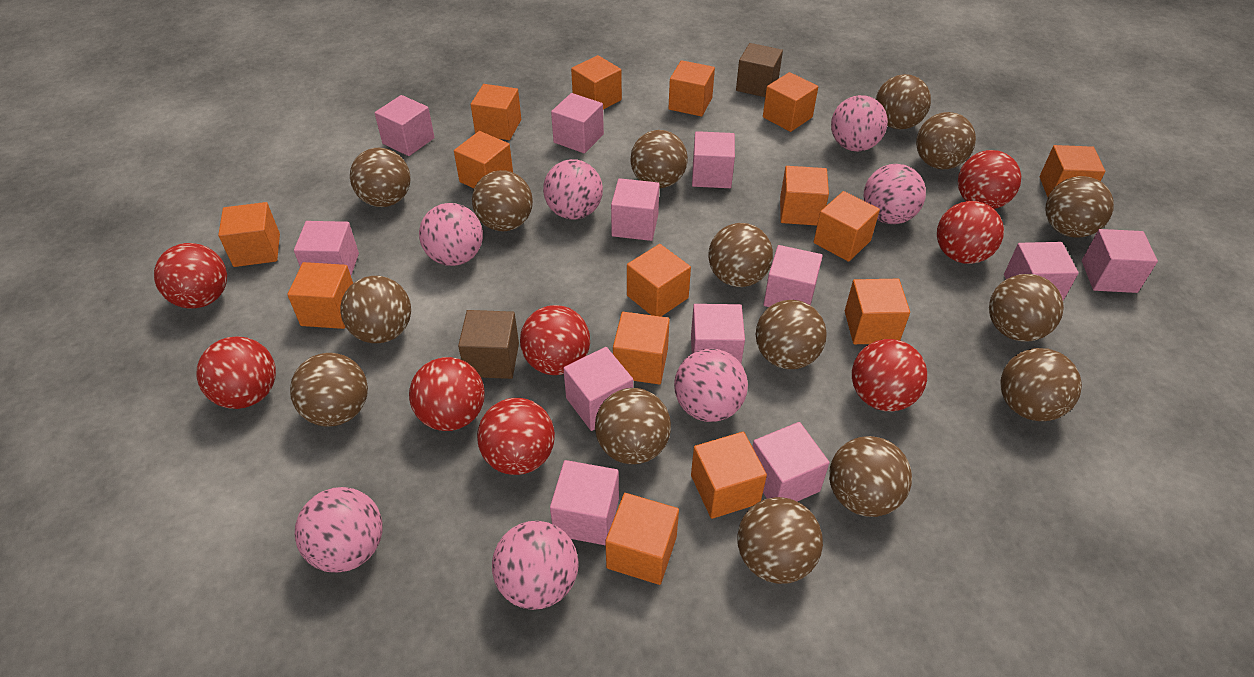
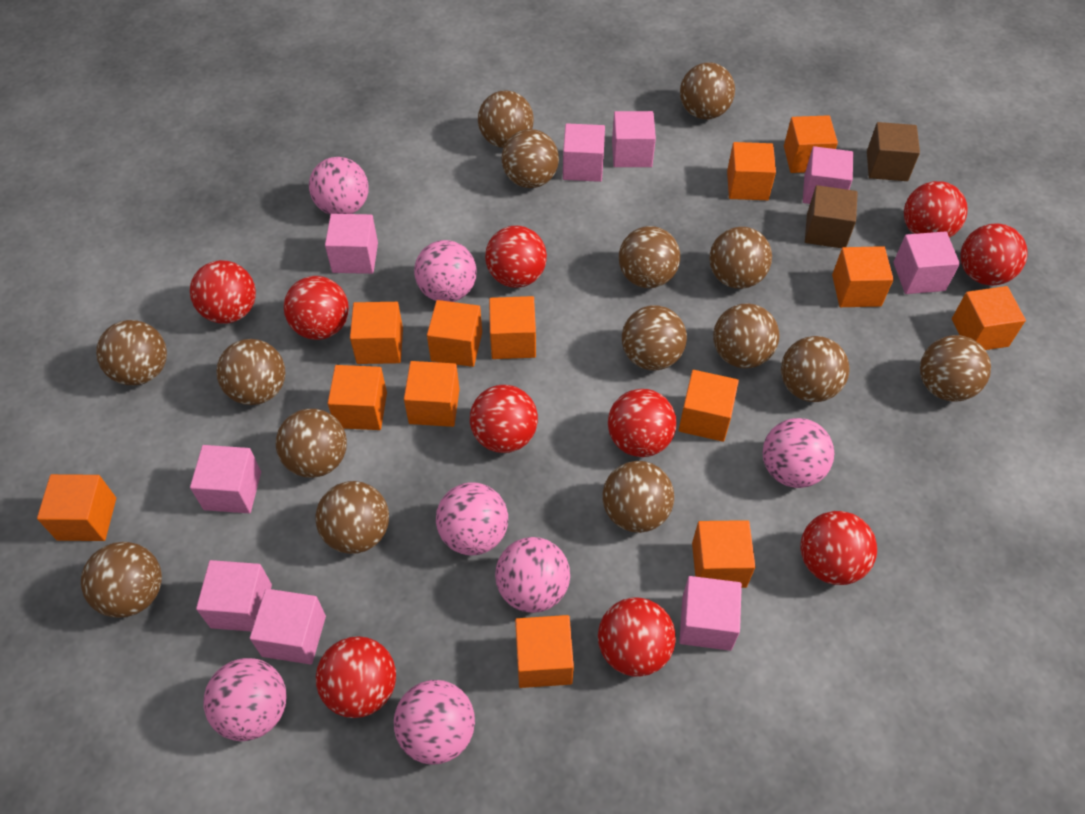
orange cube: [218,202,280,267] [287,262,353,329] [454,131,513,188] [471,84,521,140] [571,55,622,110] [605,493,679,585] [613,312,670,385] [627,244,691,317] [668,60,715,117] [691,432,767,519] [763,72,818,132] [780,166,829,226] [814,191,880,262] [845,279,910,344] [1040,145,1105,197] = 15 -> [37,474,116,541] [328,365,387,430] [350,302,403,364] [404,361,460,427] [427,300,482,367] [489,296,536,359] [515,615,574,688] [679,370,739,442] [692,520,755,588] [727,142,776,200] [784,115,838,173] [832,246,894,307] [952,286,1026,350] = 13
pink cube: [294,221,359,275] [375,95,435,156] [550,460,619,545] [551,93,604,153] [563,347,633,431] [611,178,659,241] [691,304,745,363] [692,131,735,188] [752,422,830,502] [763,245,823,307] [1004,242,1079,301] [1082,229,1158,293] = 12 -> [190,445,261,513] [196,560,272,632] [250,589,326,665] [325,214,378,274] [563,123,605,182] [612,111,656,167] [679,576,742,651] [803,146,853,204] [893,231,960,294] = 9
red ball: [154,243,227,308] [196,336,276,409] [409,357,485,431] [477,398,555,475] [520,305,590,375] [852,339,927,411] [937,201,1004,264] [958,150,1021,209] = 8 -> [190,260,256,324] [284,276,349,340] [316,636,396,718] [470,385,538,453] [485,226,547,288] [598,598,676,677] [608,389,676,457] [800,511,877,585] [904,181,968,238] [960,223,1028,286] = 10

